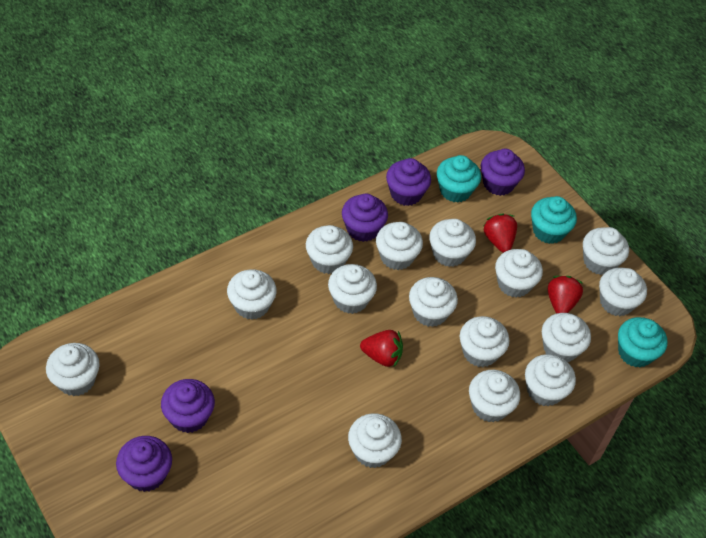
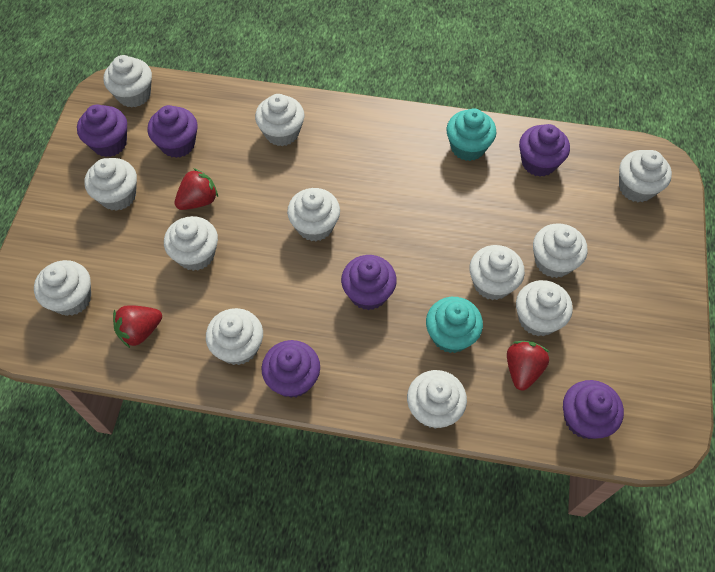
purple cupcake: [116,436,172,492] [161,379,215,433] [342,194,388,242] [386,158,431,206] [481,149,525,196] = 5 -> [77,104,127,157] [147,105,197,158] [262,340,320,398] [341,255,397,310] [519,124,570,177] [563,380,624,439] = 6
turquoise cupcake: [437,155,481,203] [531,196,577,244] [618,317,668,368] = 3 -> [426,297,483,353] [446,109,497,161] = 2
white cupcake: [46,343,100,396] [227,269,277,320] [306,225,353,274] [328,264,377,314] [348,413,402,468] [376,222,423,270] [409,277,458,327] [429,219,476,267] [460,316,509,367] [469,370,520,422] [495,249,543,298] [525,354,576,406] [542,313,591,362] [583,227,629,275] [599,268,647,316] = 15 -> [34,260,91,316] [84,158,137,211] [103,55,152,108] [164,216,218,271] [206,308,263,365] [255,94,304,146] [287,188,340,241] [407,370,467,429] [469,245,525,300] [516,280,573,336] [533,223,588,278] [619,150,672,202] = 12

